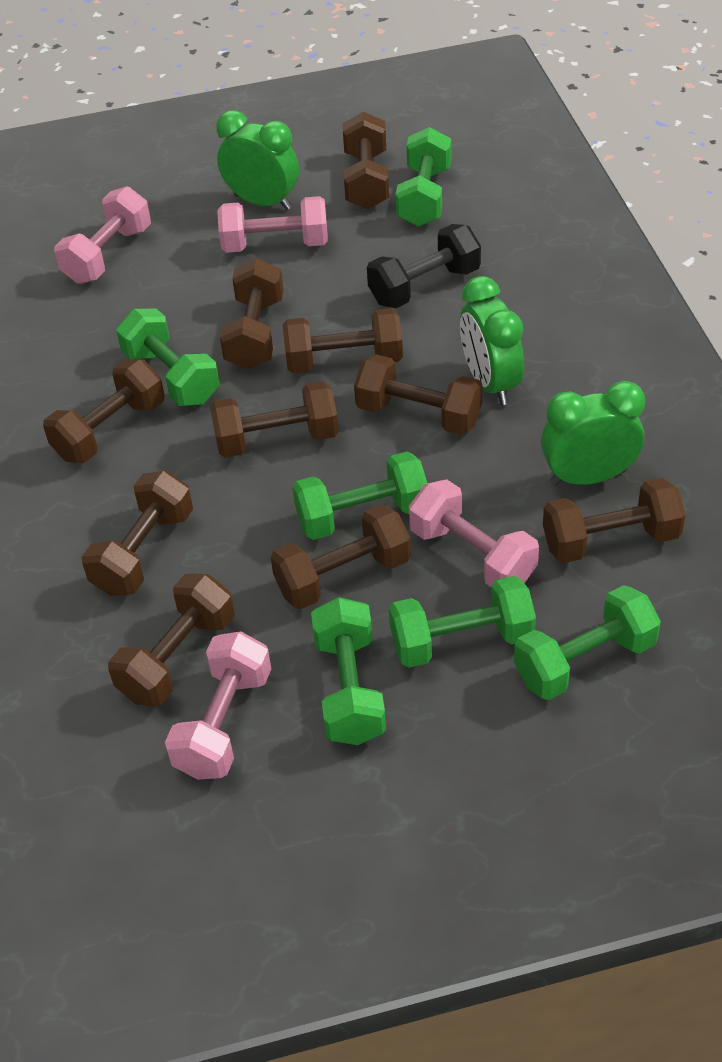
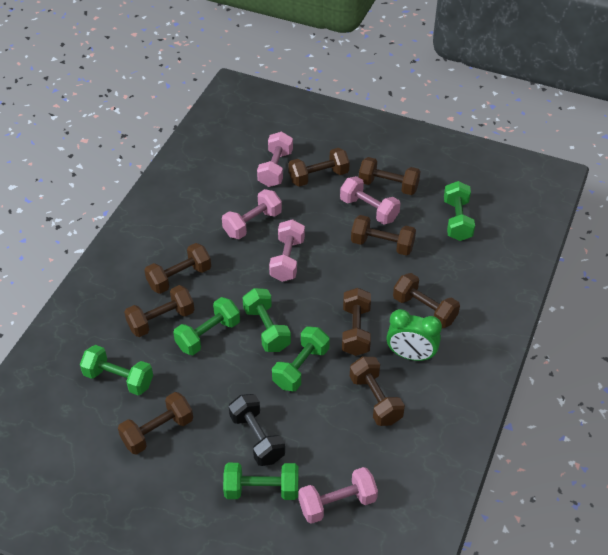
brown dumbbell: [43,359,165,463] [81,470,193,596] [108,573,234,707] [210,381,339,458] [220,258,283,369] [271,505,411,609] [283,308,403,373] [343,112,389,209] [354,354,483,435] [543,478,685,563] = 10 -> [118,392,193,455] [124,285,194,337] [144,243,211,294] [289,148,350,187] [342,288,371,356] [350,357,405,426] [351,215,416,256] [359,157,421,195] [393,273,460,328] = 9
green clock: [217,110,299,210] [460,276,524,405] [541,381,645,486] = 3 -> [386,309,442,361] = 1
pink dumbbell: [54,186,151,284] [165,631,271,780] [217,196,328,253] [409,480,539,587] = 4 -> [222,189,282,239] [257,132,293,187] [269,219,305,282] [298,467,378,524] [340,176,401,224] = 5

